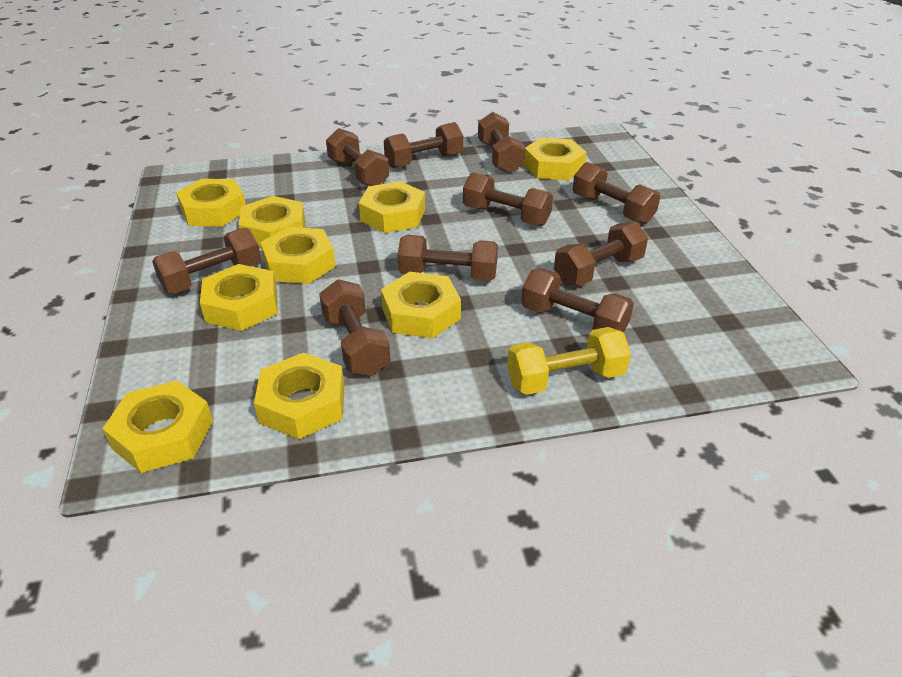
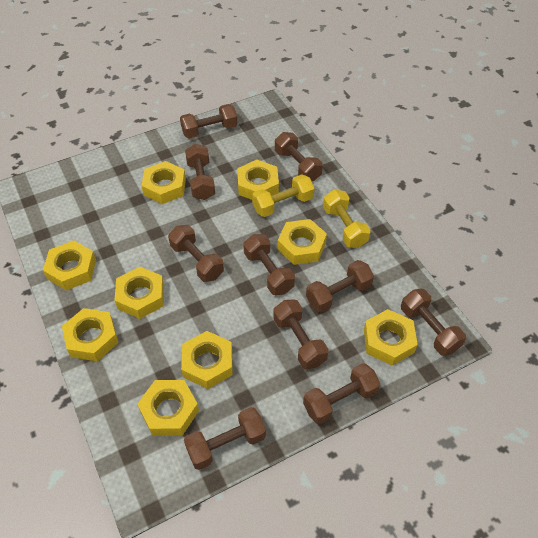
yellow dumbbell: [507,327,631,395] = 1 -> [252,174,314,217] [323,190,370,248] = 2

